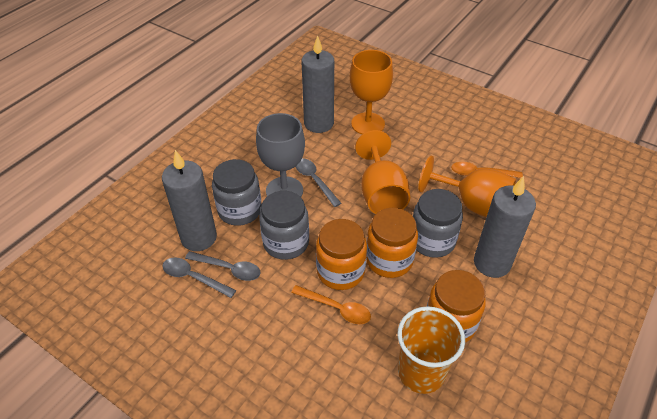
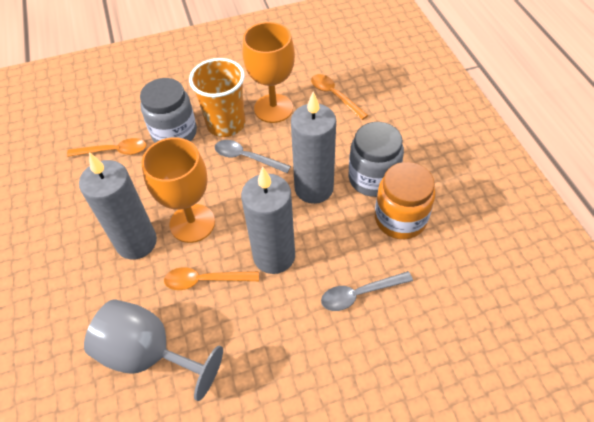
grey jar: [212,159,262,226] [259,191,309,260] [413,189,463,258] = 3 -> [140,78,197,143] [348,122,404,197] = 2
grey spoon: [163,257,236,298] [185,251,261,281] [296,159,341,207] = 3 -> [215,140,291,173] [321,271,413,311] = 2
orange goblet: [350,50,393,135] [355,130,410,214] [418,156,516,217] = 3 -> [142,137,215,243] [242,22,295,123] = 2
orange jar: [316,219,367,290] [366,208,418,278] [427,270,486,343] = 3 -> [375,162,435,239] = 1
orange spoon: [291,285,371,324] [451,162,523,178] = 2 -> [67,138,146,157] [164,267,259,290] [311,74,368,120] = 3

